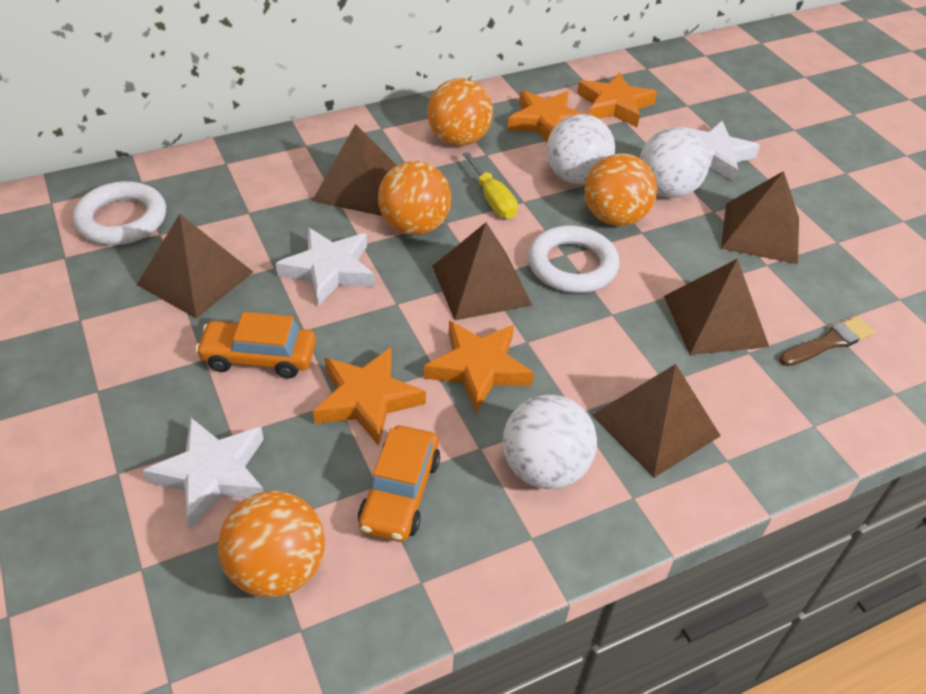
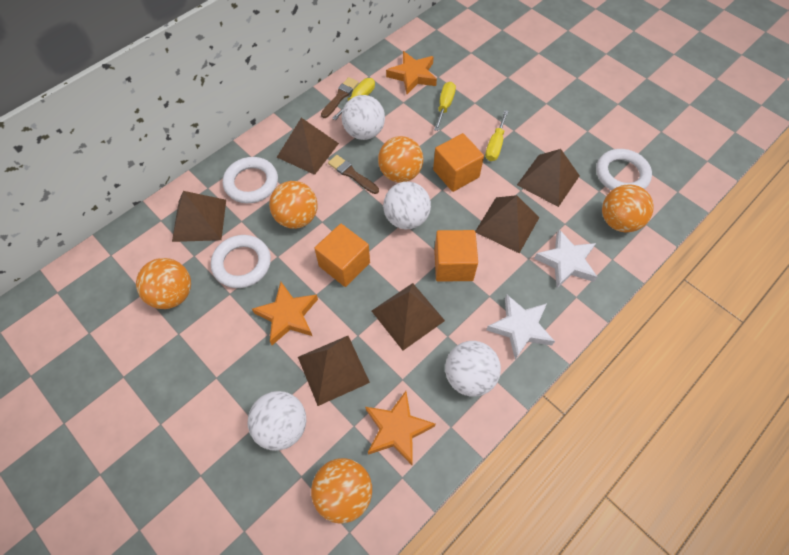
brown brush: [779,317,875,366] = 1 -> [321,77,359,118] [328,155,379,194] = 2
orange ball: [218,491,325,598] [378,161,451,235] [427,78,493,146] [584,153,657,226] = 4 -> [136,258,191,309] [269,181,318,229] [311,458,372,524] [378,136,423,182] [602,184,653,232] = 5
orange car: [195,312,316,378] [358,426,440,542] = 2 -> none = 0
orange cube: none = 0 -> [314,224,370,287] [433,133,484,192] [434,230,478,282] = 3
orange star: [313,347,426,446] [424,321,534,413] [508,90,584,142] [577,72,657,127] = 4 -> [252,282,318,345] [365,391,435,465] [386,51,437,94] = 3
white ball: [503,395,597,489] [546,114,615,184] [640,127,710,198] = 3 -> [248,391,306,451] [342,95,385,140] [383,182,431,229] [445,341,501,397] = 4
white ring: [73,181,166,245] [528,226,619,293] = 2 -> [211,235,271,288] [223,157,278,203] [596,149,652,191] = 3
white star: [143,417,264,529] [276,228,375,306] [678,121,760,182] = 3 -> [486,295,555,360] [534,230,597,288] = 2
yellow screwdriver: [463,152,518,219] = 1 -> [332,78,375,120] [434,82,456,131] [485,110,509,161] = 3

